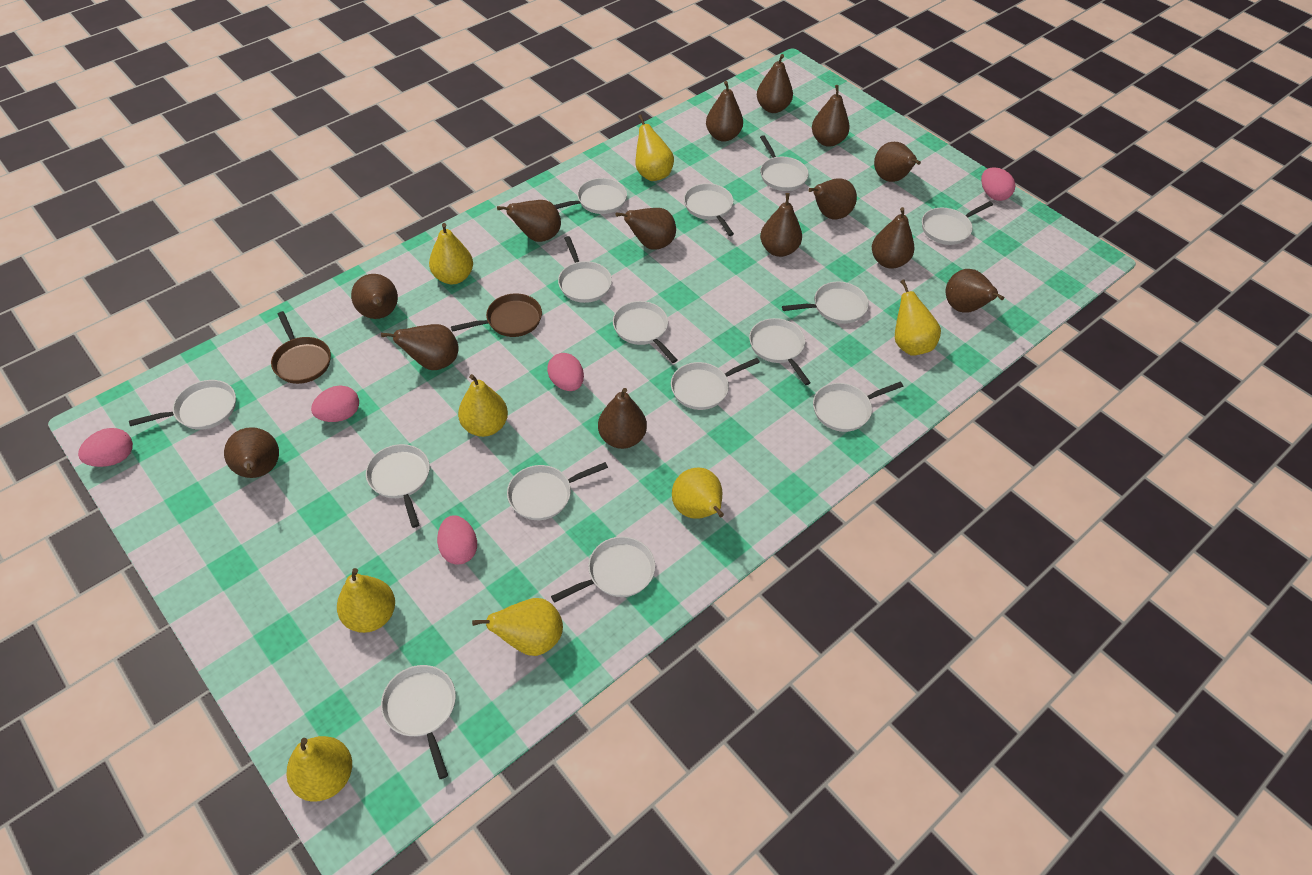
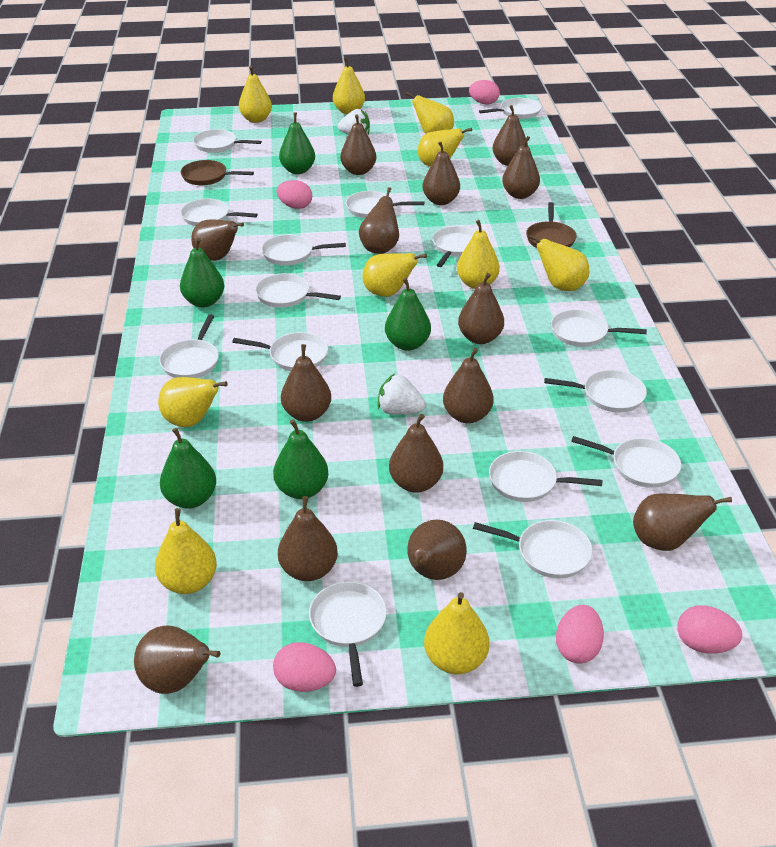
green pear: none = 0 -> [160,428,216,509] [180,238,224,307] [273,419,329,499] [279,112,315,174] [385,278,431,351] = 5
white strawberry: none = 0 -> [338,109,370,135] [378,374,426,415] = 2
yellow pear: [286,736,352,802] [337,568,395,633] [429,223,473,284] [458,374,508,437] [472,598,563,656] [636,114,674,181] [672,467,724,519] [895,279,941,356] = 8 -> [155,508,217,594] [158,377,228,427] [239,66,272,123] [333,57,365,114] [363,253,427,297] [405,92,454,134] [418,128,472,166] [424,592,490,675] [457,220,500,289] [528,235,589,291] = 10

